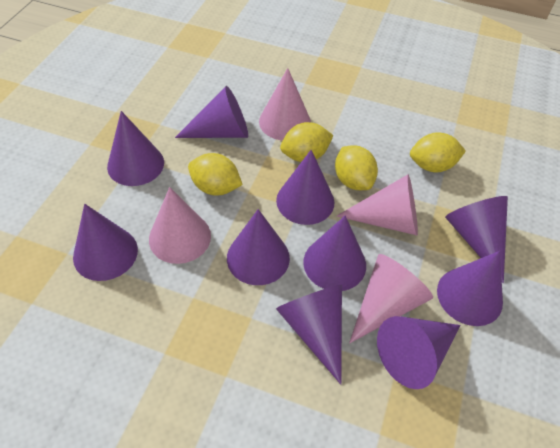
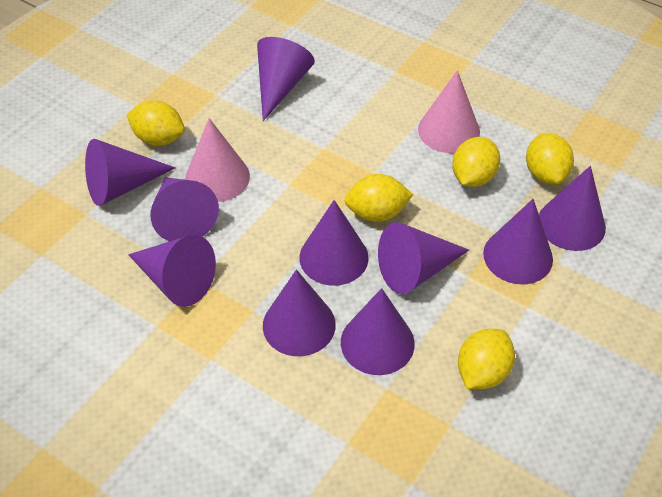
pink cone: [149,187,211,264] [259,68,311,141] [337,174,418,235] [349,254,433,343] = 4 -> [185,118,250,202] [418,70,480,153] = 2
yellow lemon: [188,153,243,196] [280,122,334,162] [335,145,378,190] [410,132,466,173] = 4 -> [126,100,185,146] [345,174,413,222] [452,137,500,187] [458,329,515,389] [526,133,574,184] = 5

